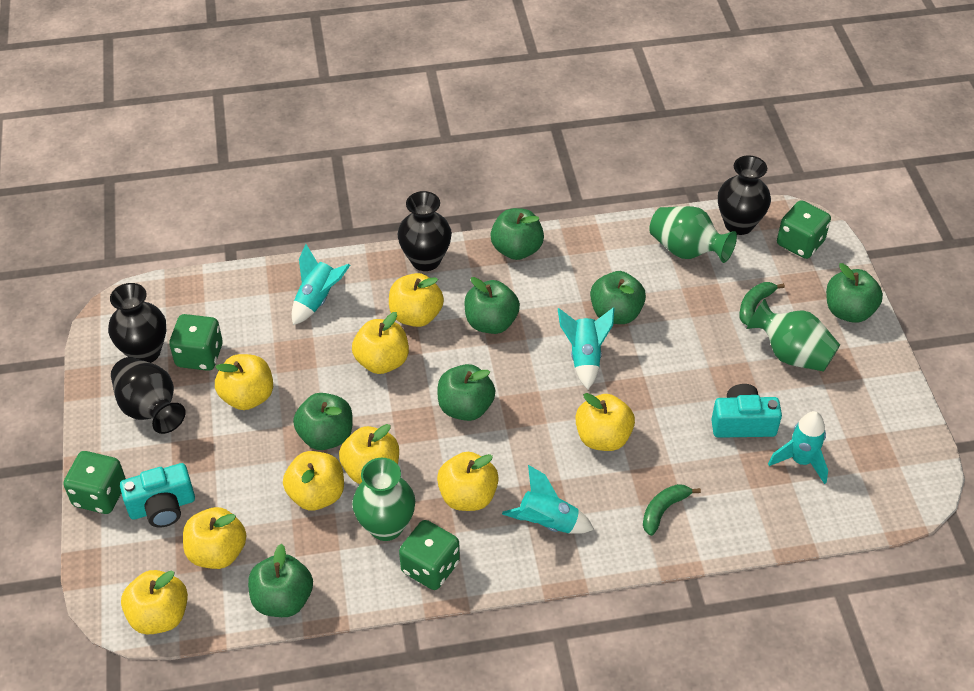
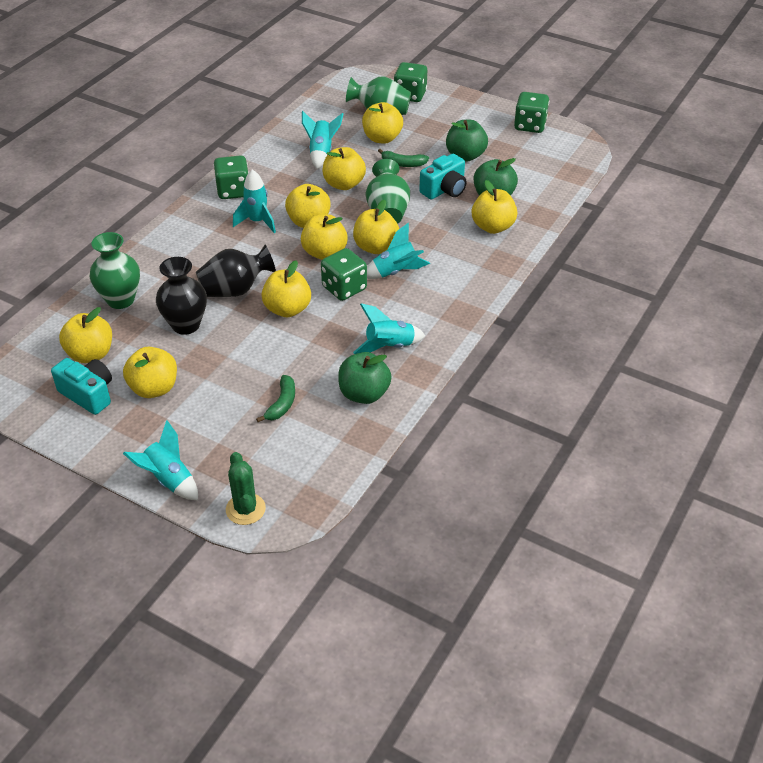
black vase: [108,283,166,363] [111,357,186,434] [398,191,452,271] [718,155,771,235] = 4 -> [156,257,207,335] [196,245,276,297] = 2
green apple: [248,544,313,617] [293,393,353,450] [437,364,495,421] [464,277,520,334] [490,208,544,260] [590,271,646,324] [826,263,883,323] = 7 -> [338,352,392,404] [446,120,488,161] [474,158,518,196] = 3
green cactus: none = 0 -> [226,452,266,525] = 1
turquoise rocket: [292,244,350,325] [502,465,594,534] [558,307,615,389] [768,411,828,484] = 4 -> [123,420,198,500] [233,169,276,233] [302,111,343,170] [353,303,425,354] [367,223,430,279] = 5

